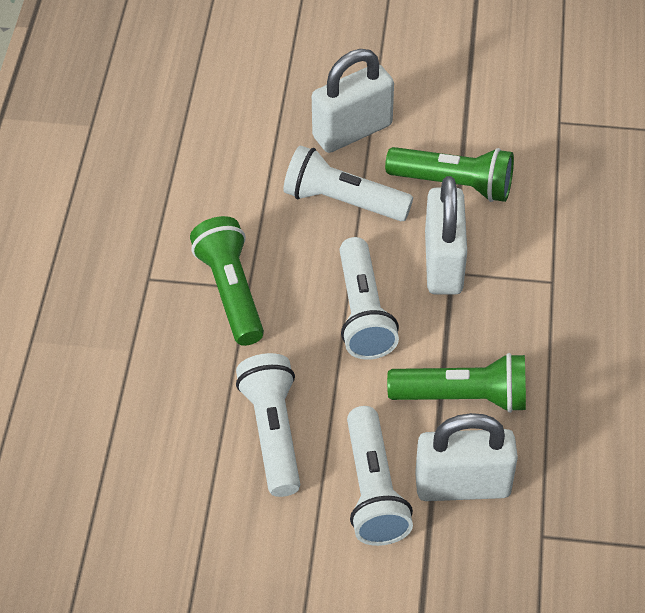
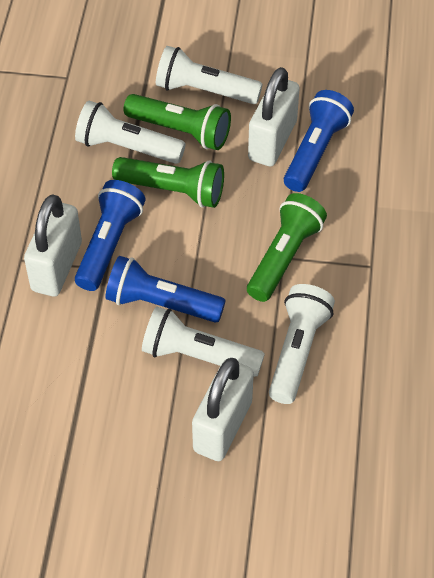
blue flashlight: none = 0 -> [75,180,145,291] [106,256,226,323] [284,90,354,192] = 3

